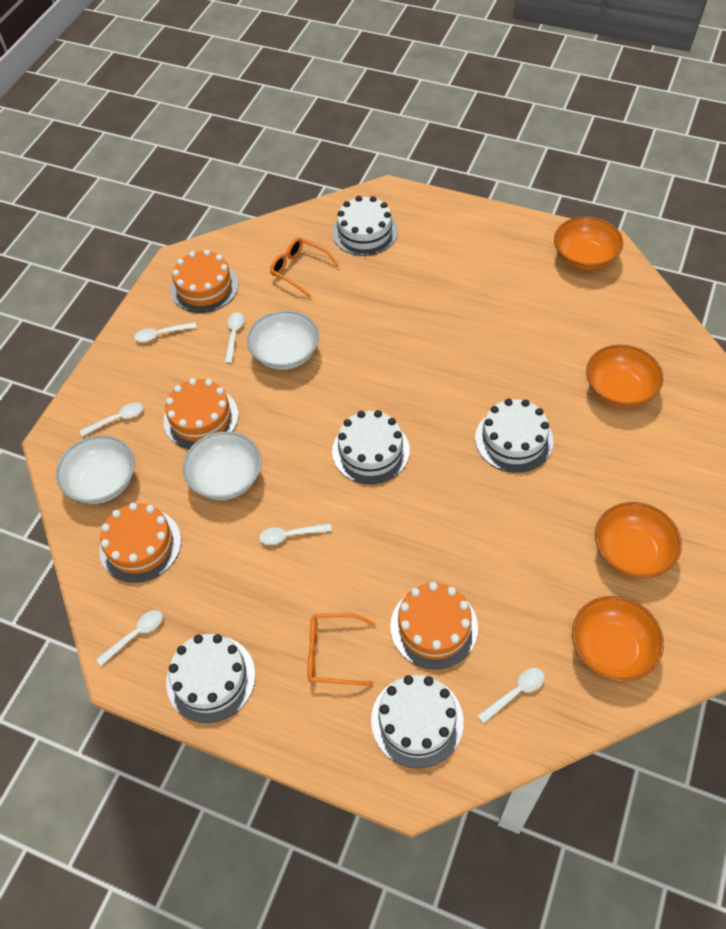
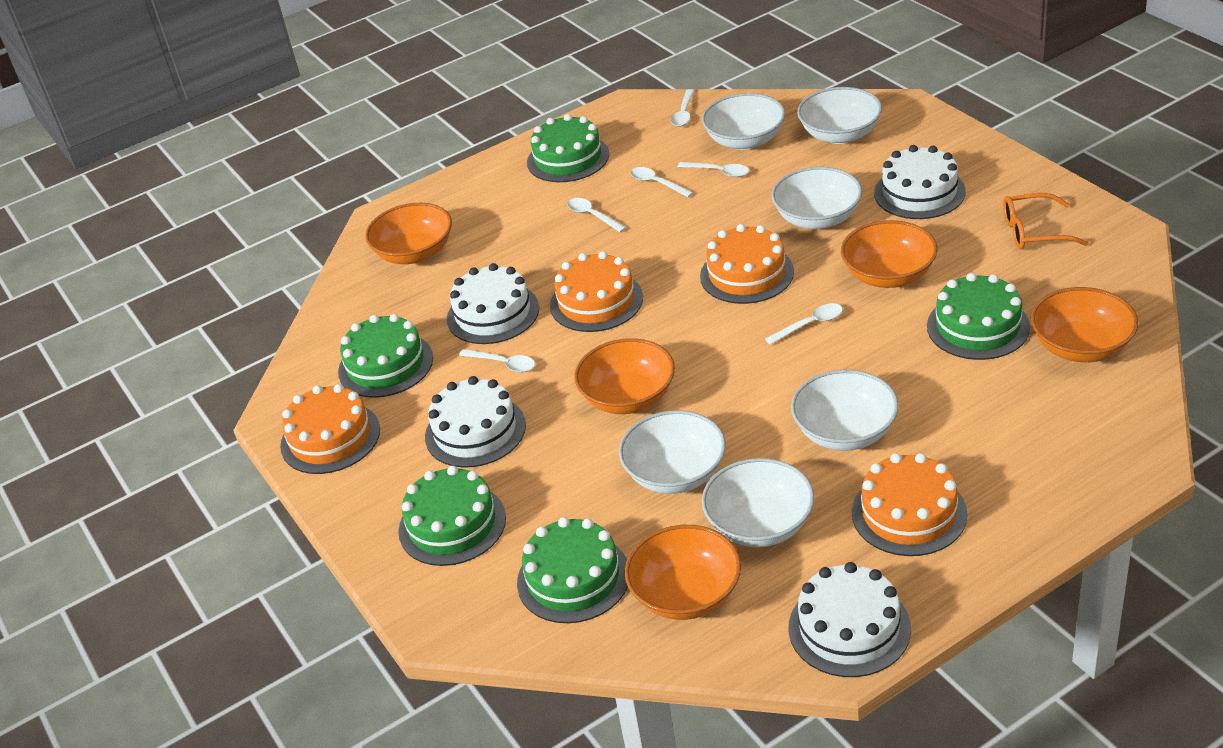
green cake: none = 0 -> [338,314,433,398] [398,466,506,566] [517,517,628,623] [527,114,609,182] [927,273,1030,360] = 5
orange bowl: [554,216,623,271] [572,596,664,682] [586,345,664,408] [595,502,682,578] = 4 -> [365,203,452,264] [574,338,675,414] [625,525,741,620] [841,220,938,288] [1031,287,1138,362] = 5
orange glasses: [270,238,339,298] [307,613,376,686] = 2 -> [1003,193,1089,249] = 1
white bowl: [56,435,135,504] [183,431,262,500] [247,310,319,370] = 3 -> [619,410,726,494] [702,93,785,150] [702,458,815,547] [771,167,862,229] [791,370,899,451] [797,87,882,144] = 6
white cake: [166,634,256,723] [332,196,398,256] [332,410,410,484] [371,675,464,768] [475,399,554,473] = 5 -> [425,376,526,468] [447,263,539,344] [789,562,911,677] [874,145,966,219] = 4

